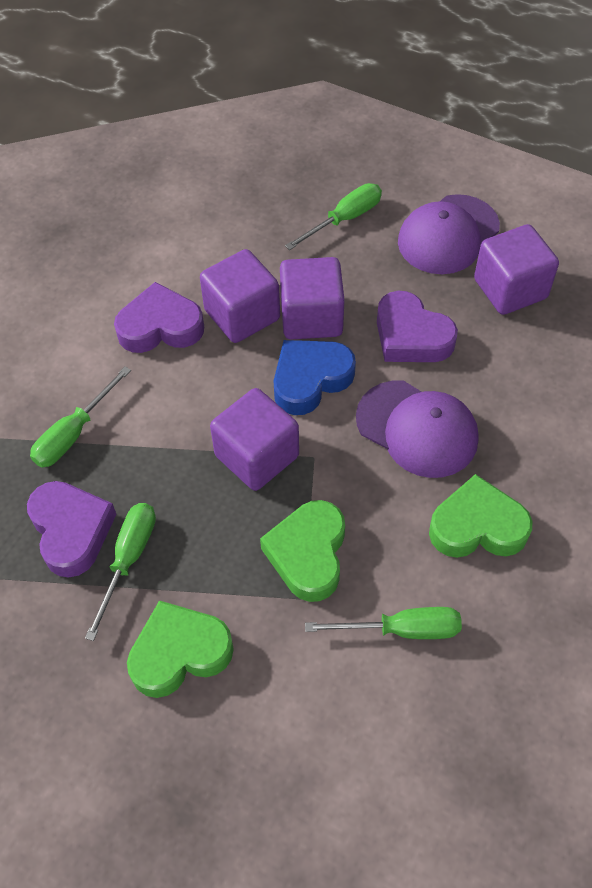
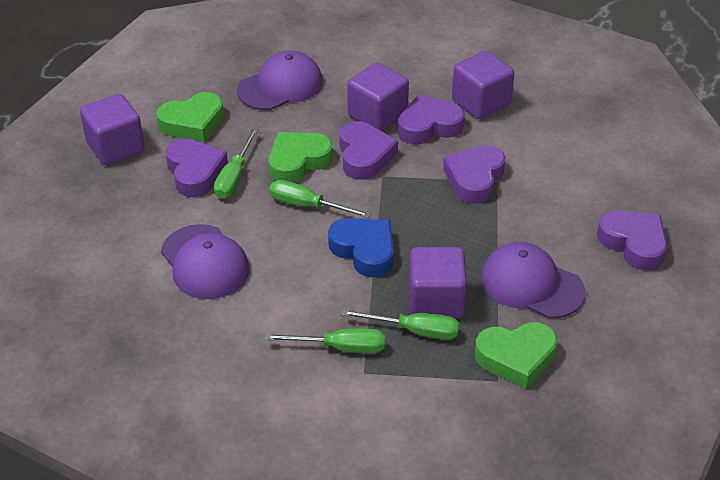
purple cap: [356,380,479,478] [398,194,500,274] = 2 -> [161,224,250,299] [237,51,323,110] [481,242,585,319] = 3
purple heart: [27,481,116,578] [114,282,204,353] [377,291,458,362] = 3 -> [166,139,228,197] [339,121,398,180] [398,95,465,144] [443,145,506,204] [597,210,667,270] = 5

